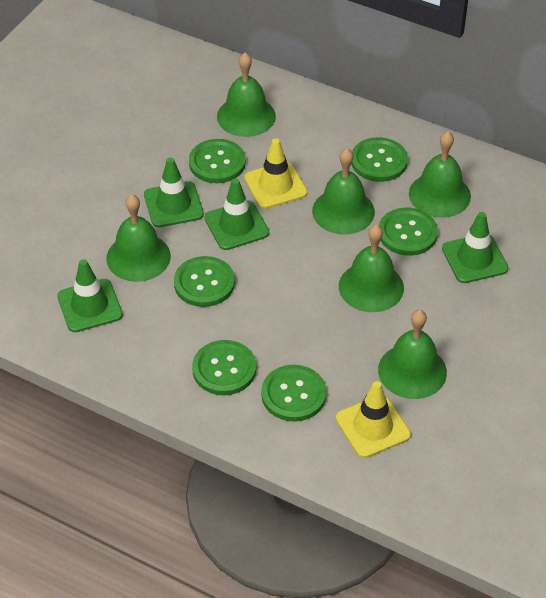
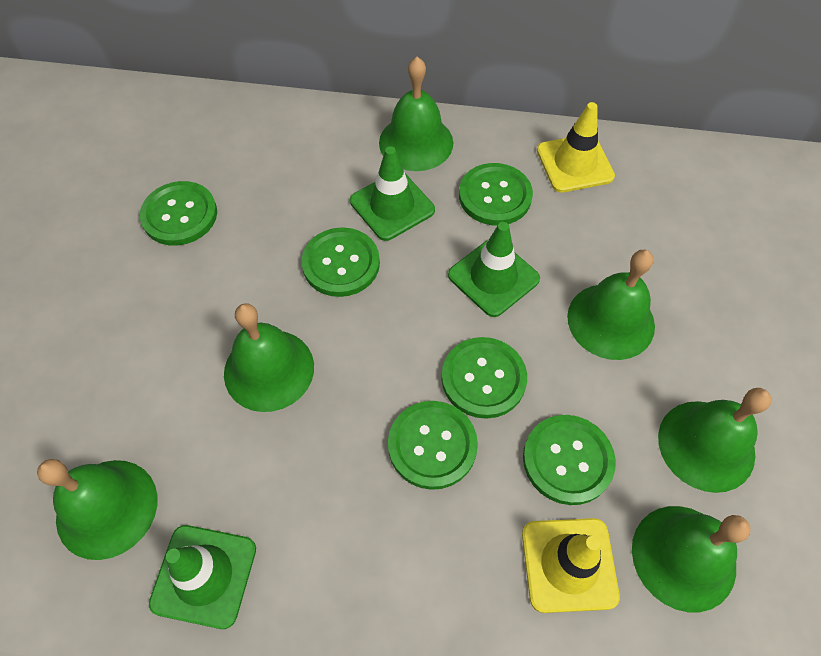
green traffic cone: [57,259,123,332] [144,158,204,227] [204,178,269,250] [442,212,509,283] = 4 -> [149,525,256,629] [350,146,435,241] [448,222,540,317] = 3

